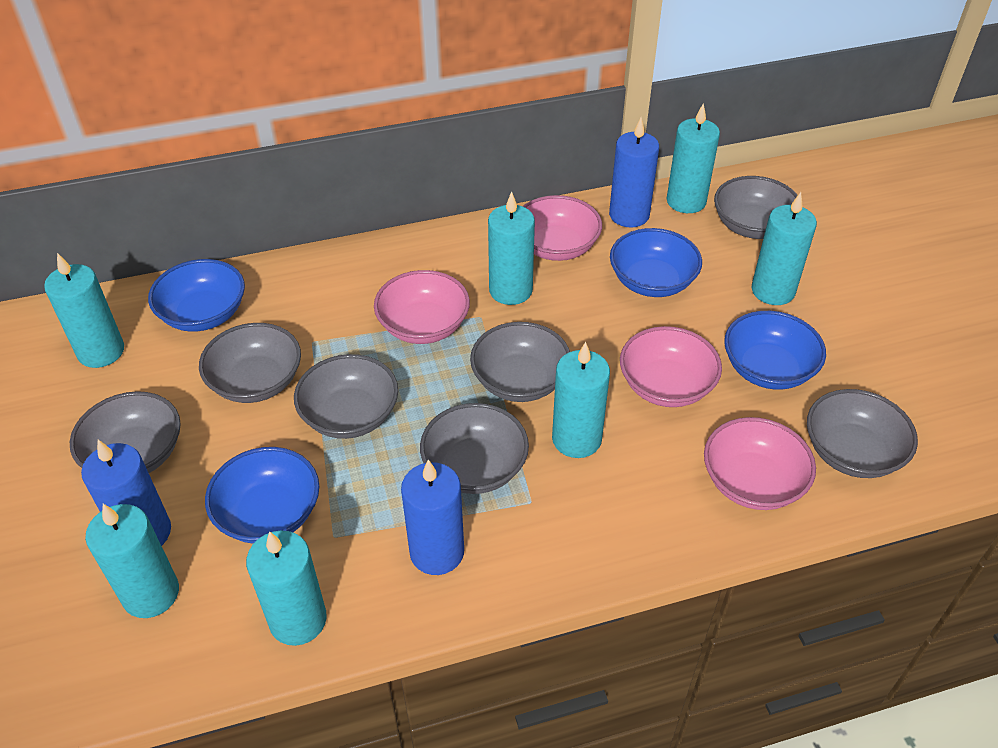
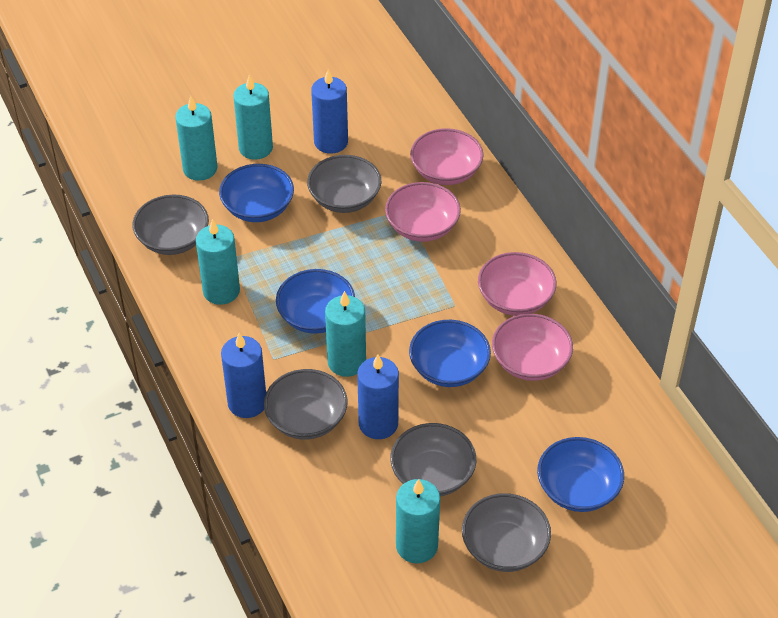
grey bowl: [70,391,181,473] [199,323,301,403] [294,354,398,439] [420,403,529,494] [470,322,570,402] [714,176,803,239] [807,389,918,478] = 7 -> [132,195,209,255] [264,369,347,440] [307,155,382,213] [390,423,476,496] [462,493,551,572] = 5
turquoise candle: [44,253,124,368] [85,504,179,618] [246,530,327,646] [488,191,535,305] [552,342,610,458] [666,103,720,213] [752,192,817,305] = 7 -> [175,96,218,181] [196,219,240,305] [233,75,273,160] [325,291,366,377] [396,479,440,563] = 5

